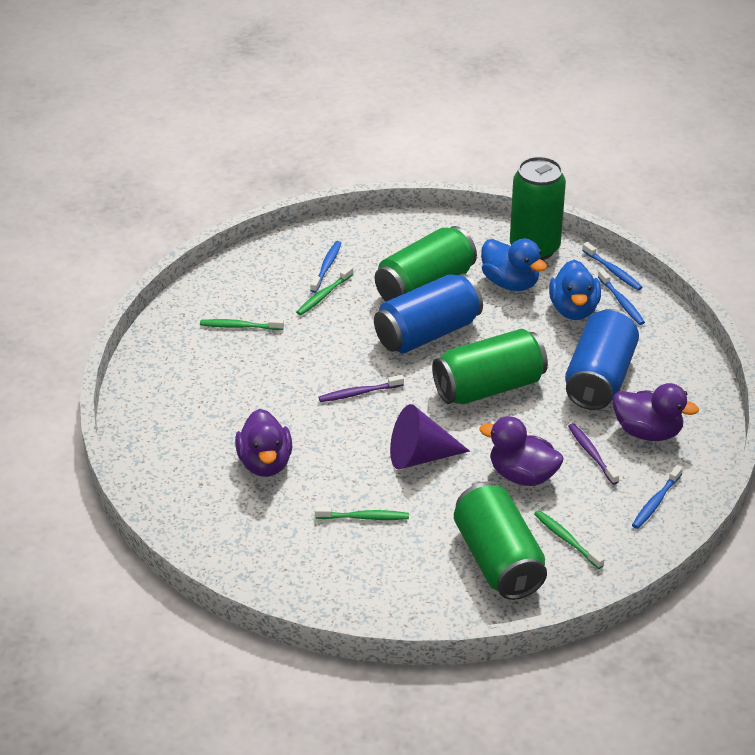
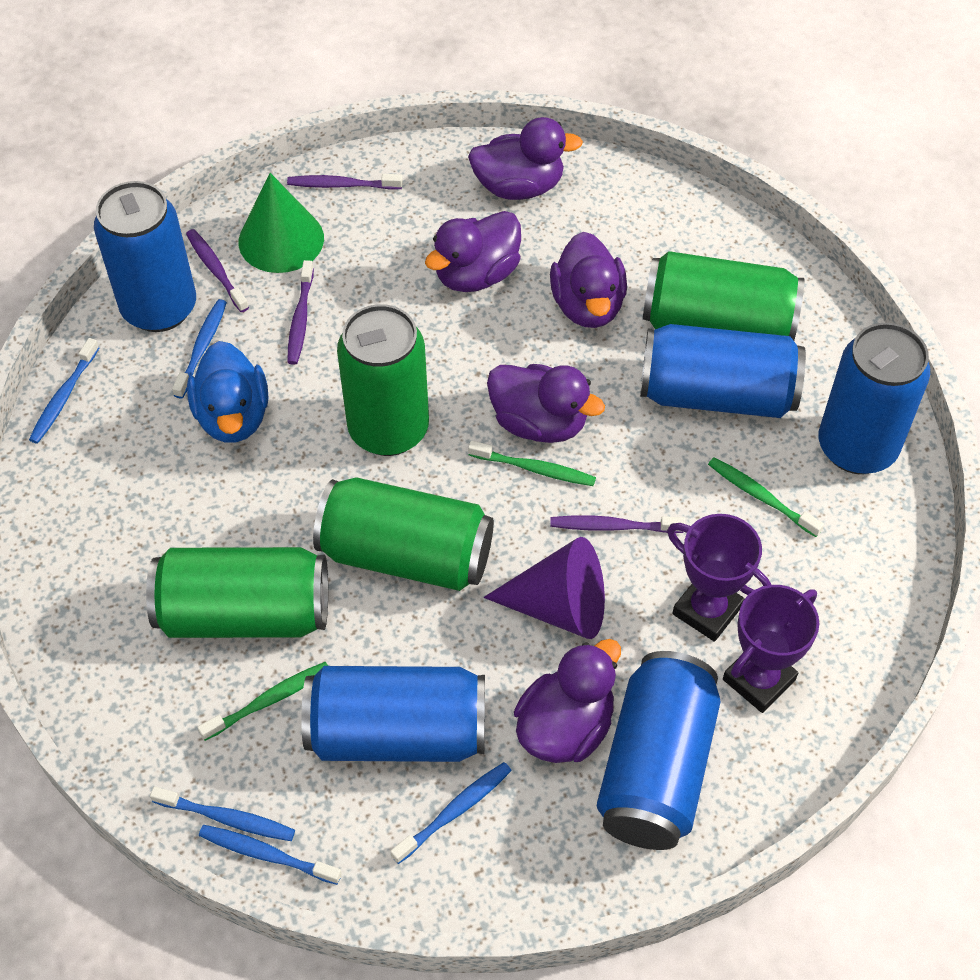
blue can: [374,273,483,354] [565,309,639,410] = 2 -> [94,181,196,332] [301,666,485,762] [597,651,721,850] [640,324,806,418] [819,323,930,474] = 5
blue duck: [481,239,547,291] [549,260,601,320] = 2 -> [187,341,268,443] = 1
blue toothbrush: [310,241,341,293] [582,242,642,290] [598,269,645,325] [632,465,683,529] = 4 -> [29,338,99,444] [150,787,295,841] [172,299,227,399] [199,825,342,885] [390,762,512,864] = 5
green cone: none = 0 -> [239,173,324,273] = 1
green toothbrush: [200,319,284,330] [296,266,353,315] [315,507,409,520] [534,510,605,569] = 4 -> [197,662,328,741] [468,441,596,486] [708,458,824,537] = 3
purple duck: [235,409,292,477] [480,416,563,486] [613,383,699,441] = 3 -> [425,211,521,292] [468,117,583,200] [487,364,605,443] [514,639,621,763] [550,232,627,328] = 5
purple toothbrush: [319,375,404,402] [568,423,619,485] = 2 -> [186,229,249,312] [287,174,403,190] [287,260,314,365] [550,515,685,533] = 4
purple trophy: none = 0 -> [667,514,772,641] [723,585,819,713] = 2

